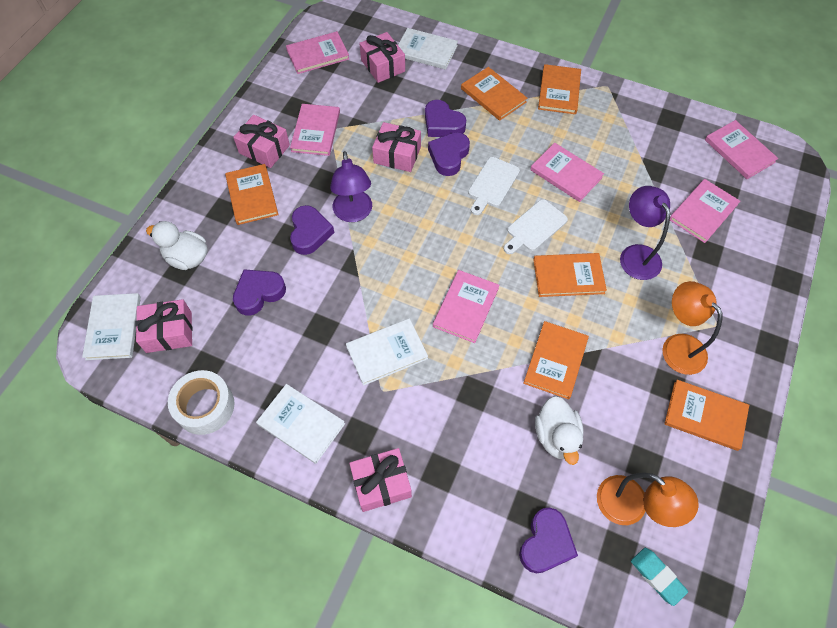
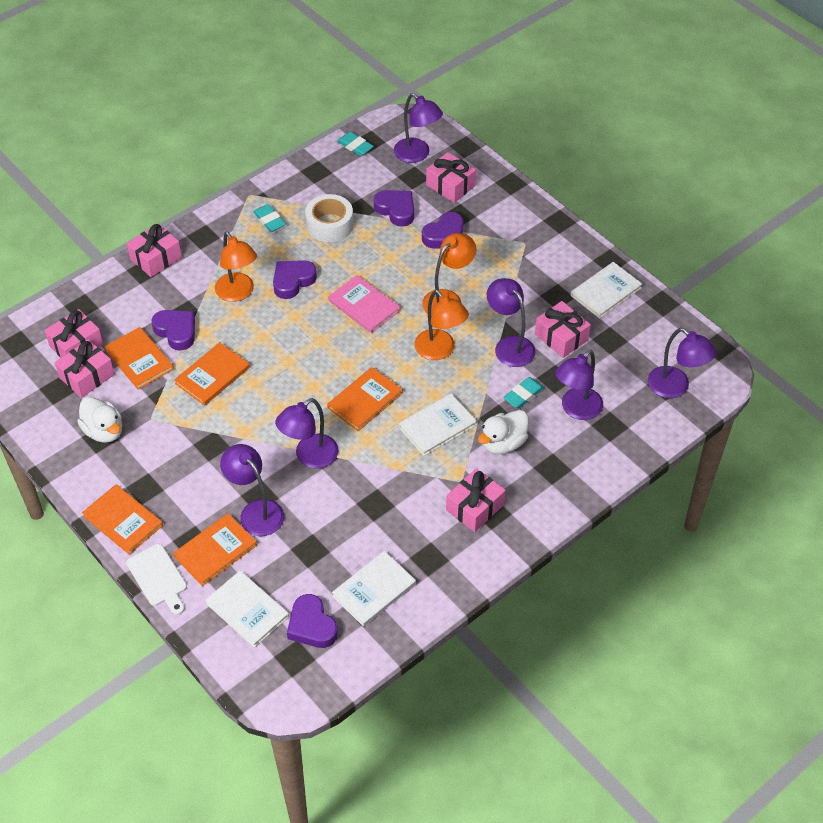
orange book: [225,164,279,225] [461,67,527,121] [523,321,589,399] [533,253,607,297] [538,64,581,114] [664,380,749,451] = 6 -> [82,484,163,555] [104,327,174,389] [173,513,257,586] [174,342,250,406] [327,367,403,431] = 5
orange lamp: [597,473,699,527] [662,281,723,375] = 2 -> [215,231,257,302] [414,290,469,360] [422,233,476,314] = 3
pink book: [286,31,349,74] [290,104,340,156] [433,270,499,343] [530,143,604,202] [670,179,740,243] [705,120,779,179] = 6 -> [328,275,400,333] = 1
pink gift: [136,299,192,353] [233,115,290,168] [349,448,412,512] [359,32,405,83] [372,122,421,172] = 5 -> [44,309,103,358] [55,339,115,398] [127,224,182,277] [426,152,476,203] [446,468,506,532] [535,301,591,358] = 6
purple lamp: [330,151,372,222] [620,186,670,280] = 2 -> [220,444,284,536] [275,398,339,469] [394,93,443,163] [487,278,535,367] [555,350,603,420] [648,328,716,398] = 6
turquoise eraser: [631,548,688,606] = 1 -> [253,204,286,232] [337,132,374,156] [503,377,544,409] = 3
white cutting board: [468,157,520,215] [504,199,568,254] = 2 -> [126,544,187,615] = 1

